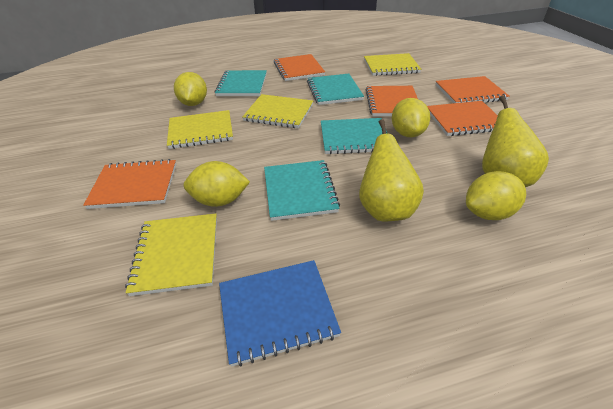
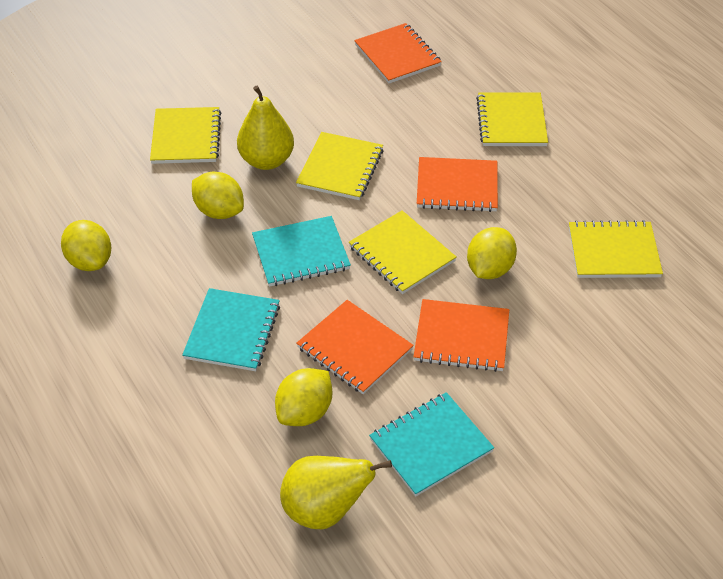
blue notebook: [219,260,341,367] = 1 -> none = 0
orange notebook: [83,159,176,209] [274,54,325,81] [366,86,418,116] [427,101,498,136] [435,76,510,103] = 5 -> [296,300,414,394] [354,23,442,83] [414,299,509,372] [417,157,498,212] = 4
turquoise notebook: [215,70,267,96] [264,160,340,221] [307,74,364,105] [321,118,388,154] = 4 -> [182,288,280,371] [252,216,351,287] [369,392,494,497] = 3
yellow notebook: [125,213,217,296] [167,110,233,149] [242,94,313,128] [364,53,421,76] = 4 -> [150,107,221,164] [296,132,383,200] [349,210,456,294] [476,92,548,146] [569,220,663,278] = 5

